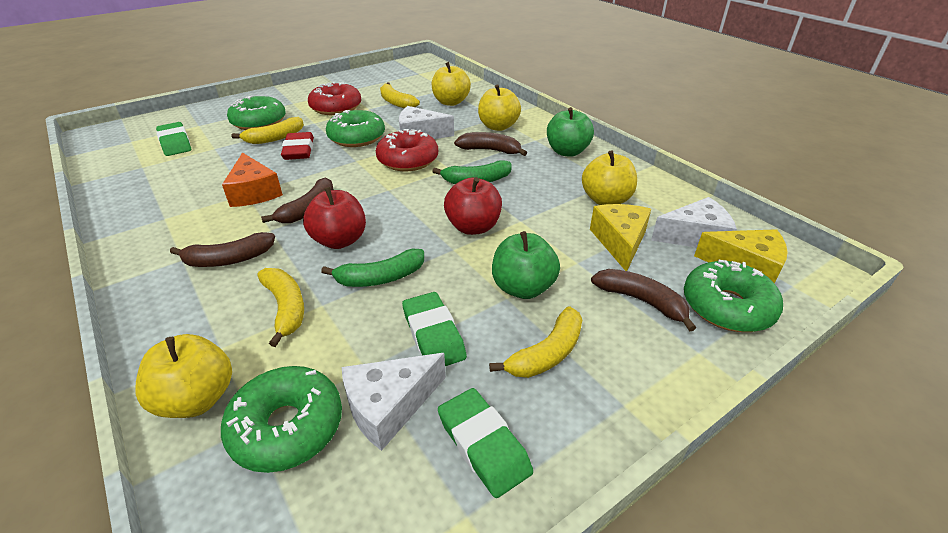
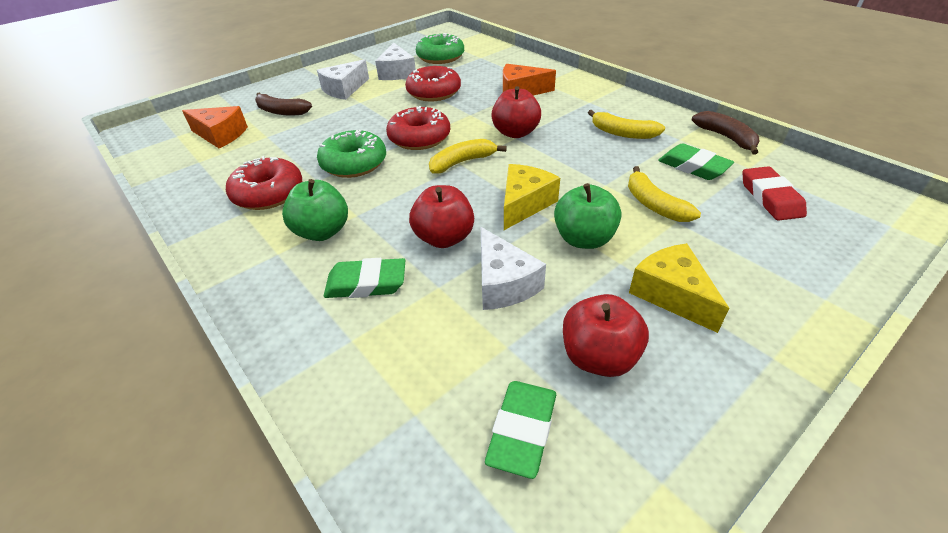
brown banana: [170,232,275,267] [261,178,334,223] [454,132,527,156] [591,269,696,332] = 4 -> [255,92,312,116] [692,111,759,155] = 2
green banana: [321,249,424,287] [432,160,512,184] = 2 -> none = 0
green donut: [221,366,342,473] [227,96,286,130] [326,110,385,147] [684,260,783,332] = 4 -> [317,130,386,178] [416,33,464,64] = 2
orange cheese: [222,152,283,207] = 1 -> [182,106,248,148] [503,64,556,96] = 2
red apple: [303,187,366,249] [444,177,502,235] = 2 -> [409,185,474,248] [491,86,541,138] [563,294,649,377] = 3
red donut: [308,82,361,115] [376,129,438,171] = 2 -> [226,156,302,210] [386,106,450,150] [405,66,461,101] = 3
yellow apple: [135,334,232,418] [432,62,471,106] [478,84,521,131] [582,150,637,205] = 4 -> none = 0
yellow banana: [231,117,304,144] [257,268,304,347] [380,83,420,108] [489,306,582,378] = 4 -> [429,139,507,174] [588,110,665,139] [628,166,701,222] = 3

